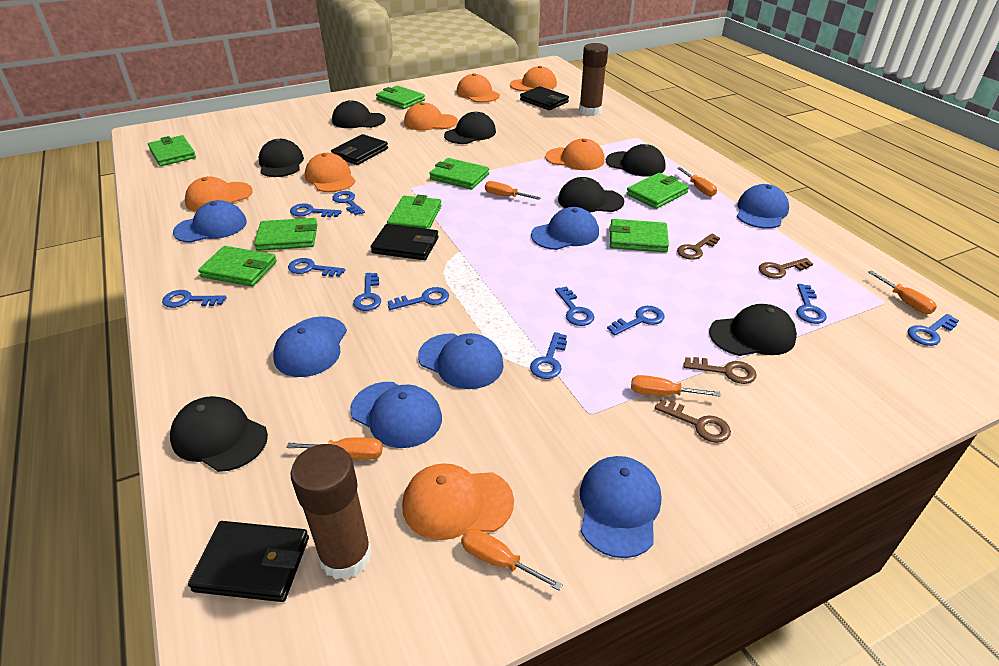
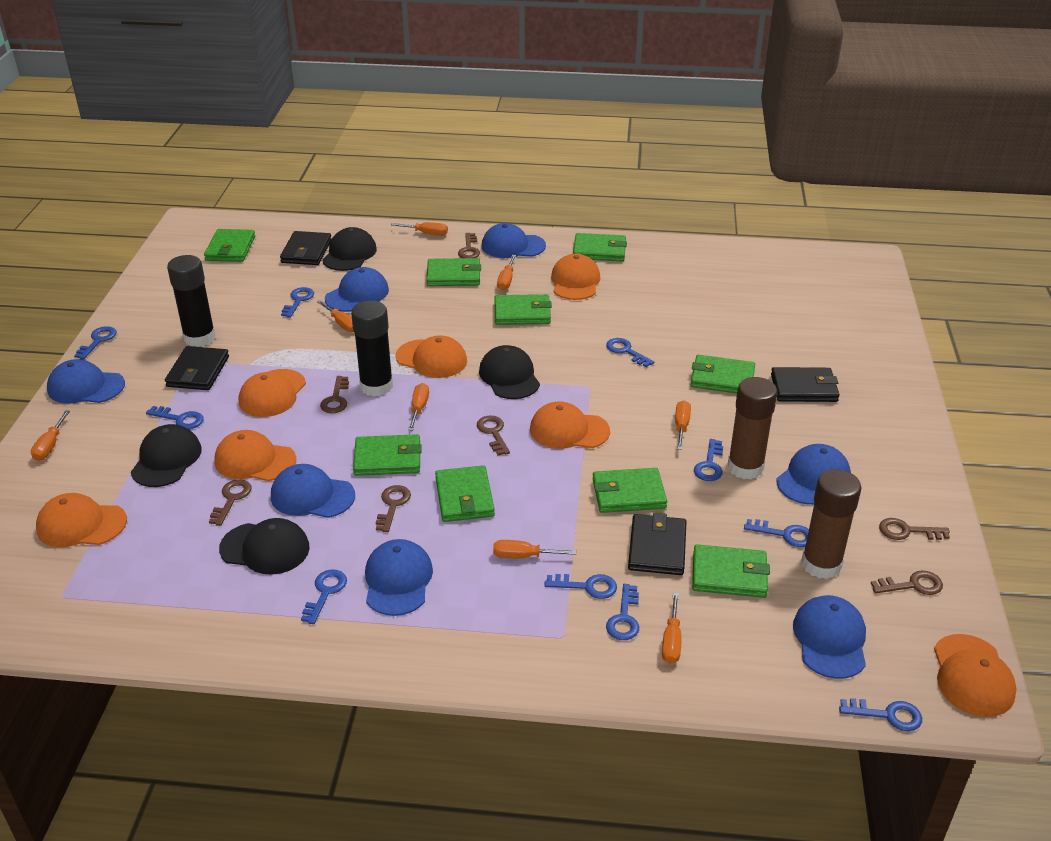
black cap: [170,396,268,472] [259,139,304,177] [332,100,386,128] [444,111,496,144] [558,177,624,212] [606,144,666,177] [709,304,797,356] = 7 -> [131,424,202,487] [219,518,310,575] [322,227,377,271] [479,345,540,399] = 4
black glue stick: none = 0 -> [167,255,216,347] [351,301,393,397] = 2
blue key: [162,290,227,308] [288,258,345,277] [290,203,342,217] [332,191,365,216] [353,273,381,311] [388,287,449,310] [530,332,567,379] [555,287,595,326] [607,306,665,336] [796,284,827,324] [908,314,959,346] = 11 -> [74,326,117,359] [146,406,204,429] [281,287,314,318] [301,570,347,624] [544,574,617,599] [606,338,654,367] [606,584,639,640] [694,439,723,481] [744,519,809,547] [839,698,922,731] = 10
brown key: [655,399,731,443] [677,233,720,260] [683,357,757,384] [759,258,813,279] = 4 -> [209,479,251,526] [320,376,349,413] [376,485,411,532] [458,233,480,258] [477,416,510,456] [871,570,943,595] [879,518,950,540] = 7
green wallet: [148,135,196,166] [198,246,277,286] [254,218,318,251] [376,86,425,109] [387,195,441,229] [429,158,489,189] [609,219,669,252] [626,173,689,209] = 8 -> [204,229,255,262] [353,434,421,476] [426,258,481,286] [435,465,495,522] [494,294,552,325] [573,233,627,261] [592,468,667,513] [691,355,755,393] [692,544,770,598] = 9
orange screwdriver: [286,437,383,459] [461,528,563,591] [485,181,541,200] [631,375,721,397] [677,167,717,197] [868,271,937,314] = 6 -> [31,410,70,461] [317,300,354,332] [391,222,448,235] [408,383,429,431] [493,540,576,558] [497,255,516,290] [662,593,682,664] [675,400,691,450] = 8

